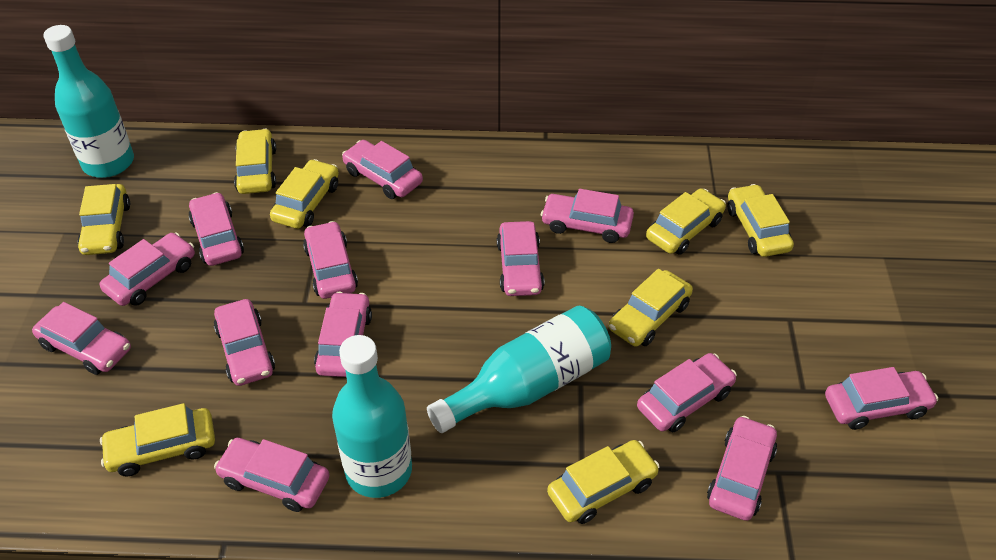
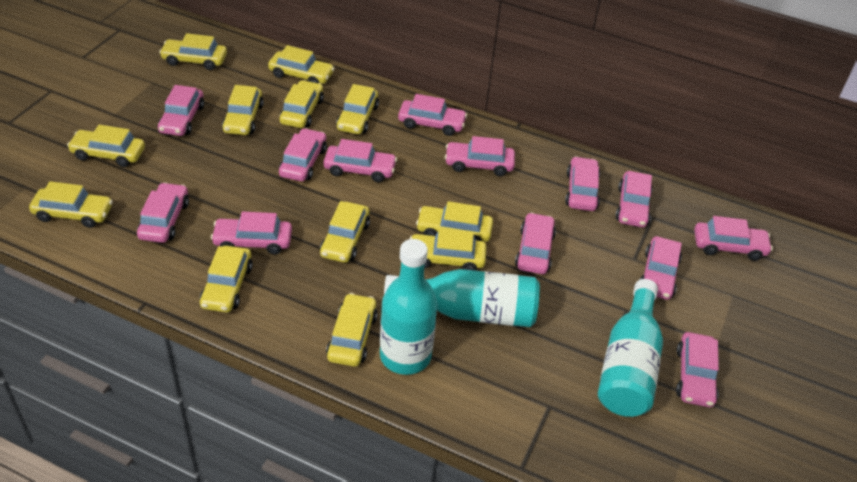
yellow car: [77,184,130,255] [100,403,215,476] [234,129,276,194] [270,159,339,229] [547,440,660,524] [609,269,693,347] [646,188,726,255] [727,184,794,257] = 8 -> [29,181,113,228] [67,125,145,167] [159,33,227,70] [200,245,253,312] [222,85,264,135] [268,45,335,84] [280,80,324,128] [320,201,370,263] [326,293,378,367] [336,84,379,134] [410,228,487,271] [416,201,493,242] = 12

